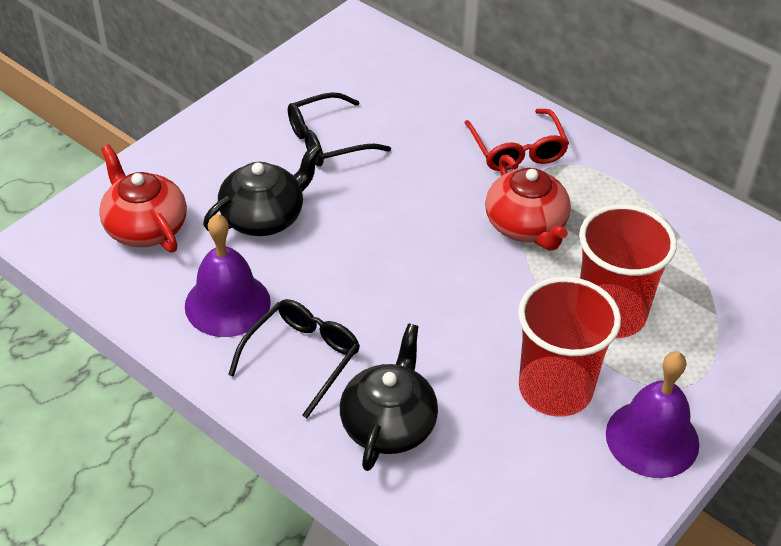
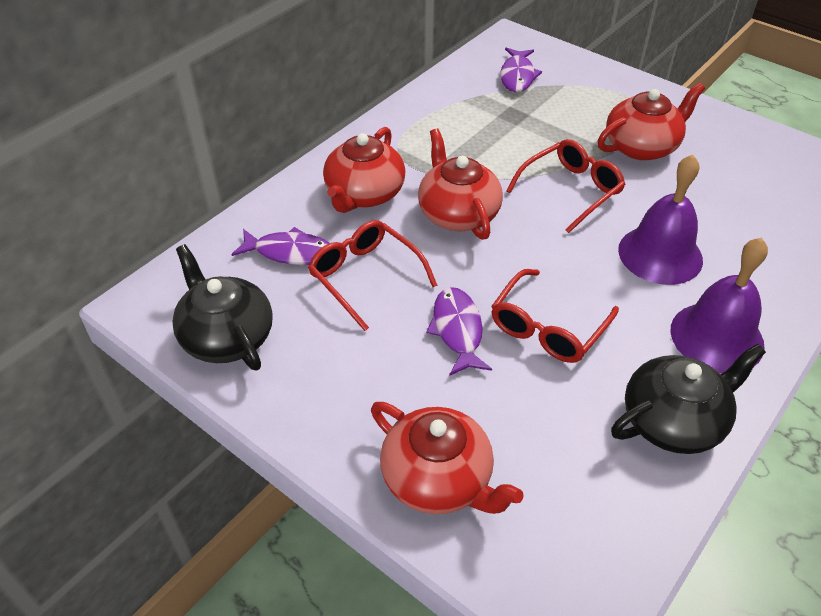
black glasses: [228,299,360,418] [288,92,391,166] = 2 -> none = 0
purple fish: none = 0 -> [231,227,330,265] [426,287,492,376] [500,48,542,92] = 3
red cup: [518,277,621,417] [579,204,677,338] = 2 -> none = 0
red glasses: [464,109,569,171] = 1 -> [308,220,438,331] [491,269,619,363] [506,139,626,233] = 3
red teapot: [99,145,187,252] [485,155,571,251] = 2 -> [323,127,405,213] [371,402,524,514] [418,128,503,240] [598,83,705,161] = 4

